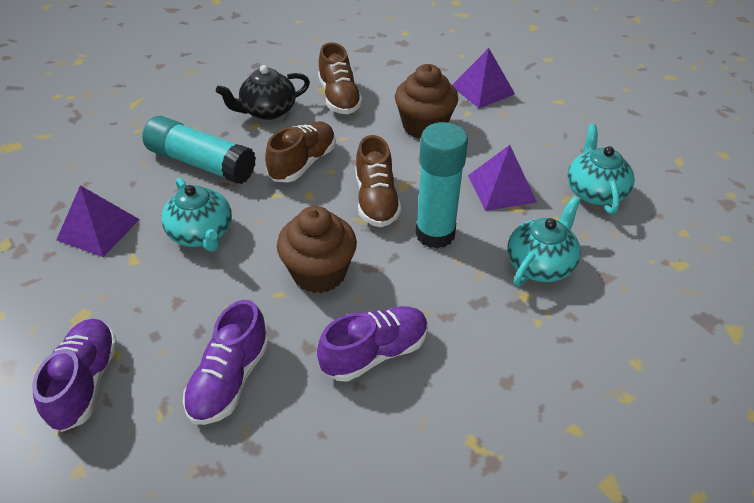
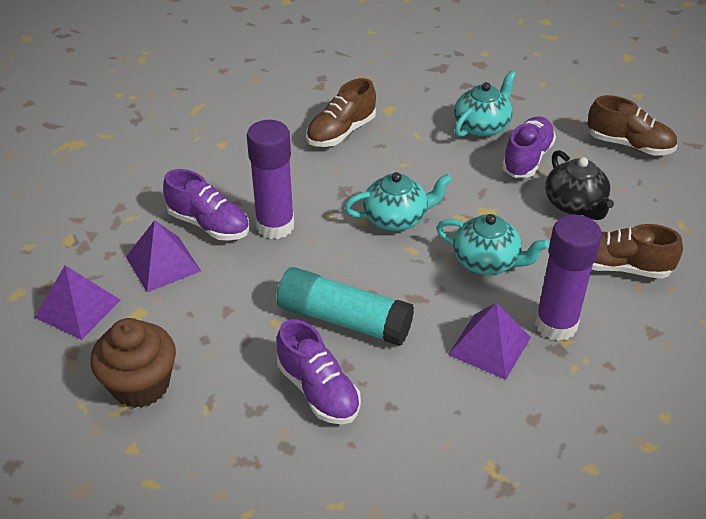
brown cupcake: [277,206,357,293] [395,64,458,139] = 2 -> [91,318,176,408] = 1
purple glue stick: none = 0 -> [247,120,294,239] [535,214,602,341] = 2
turquoise glue stick: [142,116,256,184] [415,122,468,249] = 2 -> [276,267,414,346] = 1

